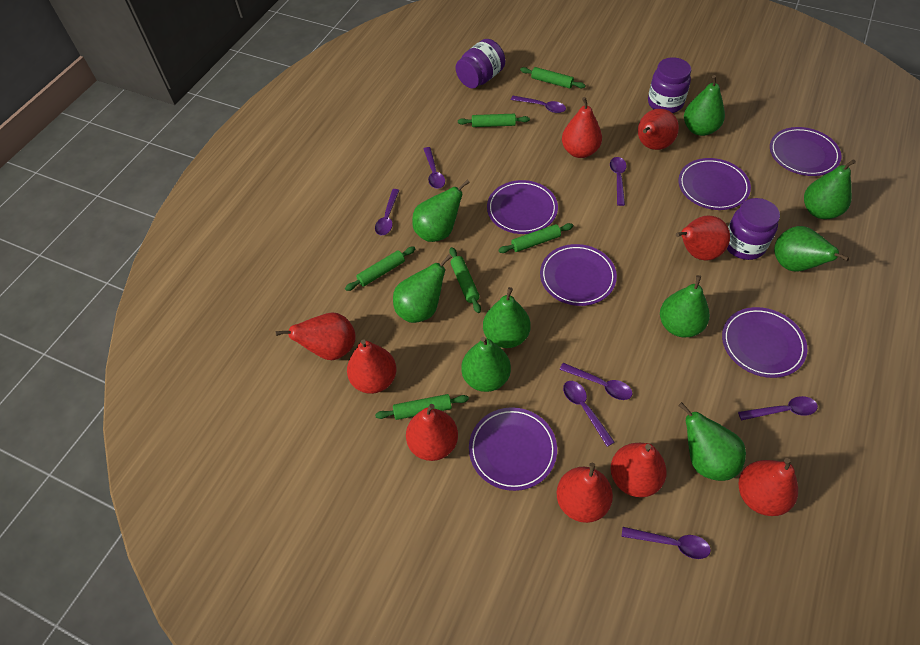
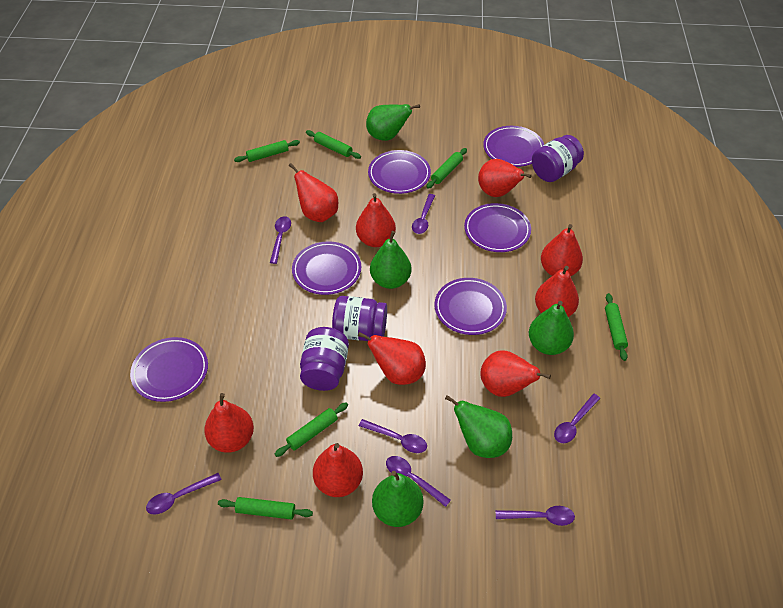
green pear: [393,255,452,323] [412,180,470,242] [461,337,511,392] [483,287,531,348] [660,275,710,338] [678,402,746,481] [684,75,725,136] [774,226,850,272] [804,159,856,219] = 9 -> [366,104,420,141] [370,231,412,289] [372,471,423,527] [445,395,512,458] [529,301,574,355] = 5
purple spoon: [375,189,399,235] [424,147,445,189] [511,96,566,113] [559,363,633,400] [563,381,615,447] [610,157,626,206] [621,527,711,559] [738,396,818,421] = 8 -> [146,473,222,514] [270,216,291,264] [359,419,427,453] [386,456,451,507] [412,194,435,234] [496,506,575,526] [554,394,600,443] = 7

